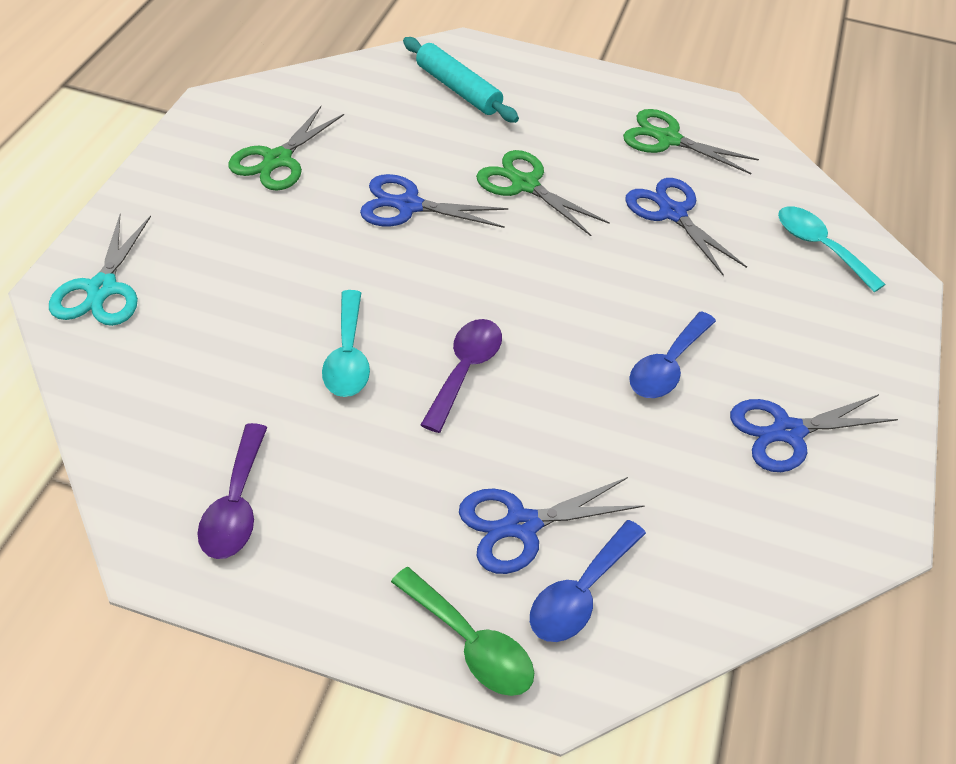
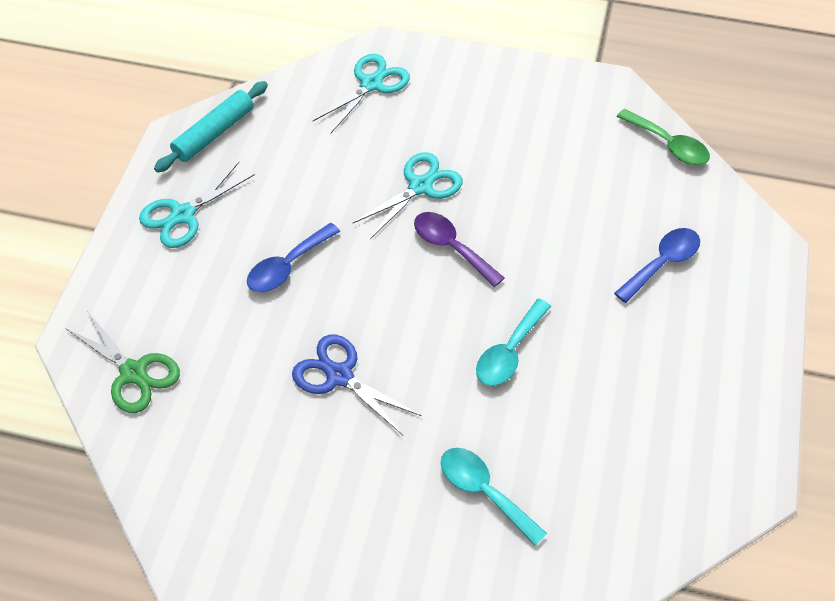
blue scissors: [360,174,508,228] [459,477,645,574] [625,178,747,276] [730,394,898,472] = 4 -> [292,334,421,435] = 1
green scissors: [228,106,344,191] [476,150,610,236] [623,109,759,174] = 3 -> [65,311,180,413] = 1
purple spoon: [197,423,267,559] [421,319,502,433] = 2 -> [414,212,504,287] = 1
turquoise scissors: [49,215,151,326] = 1 -> [139,162,255,248] [313,54,410,133] [352,152,463,239] = 3

